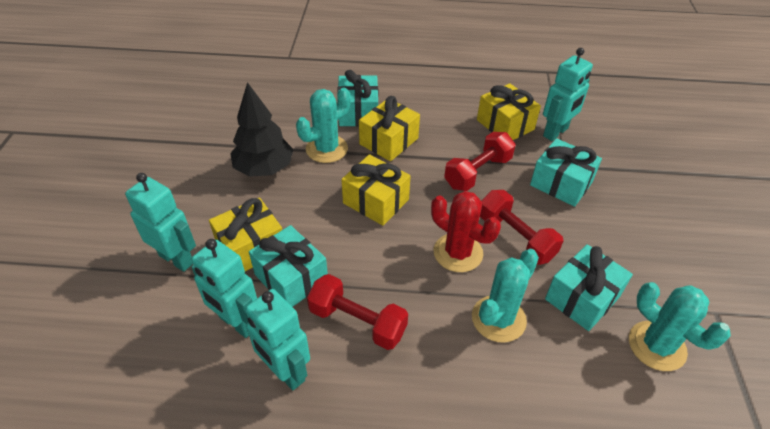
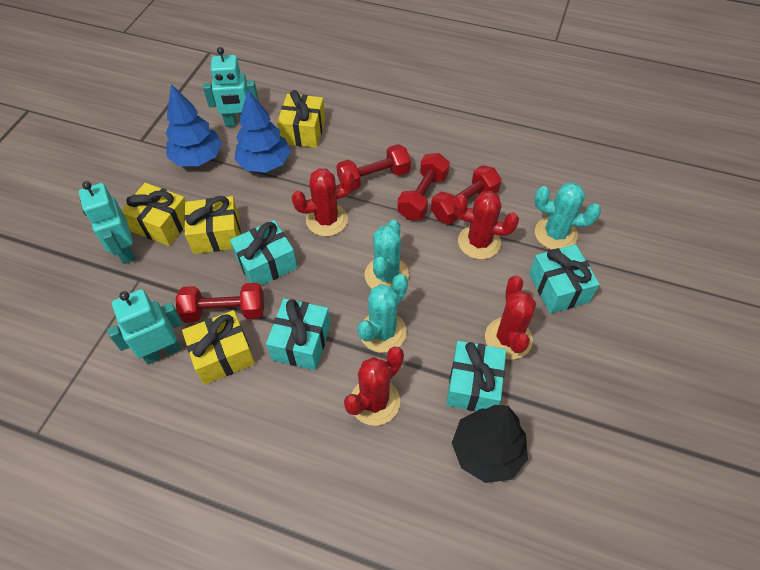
blue tree: none = 0 -> [166,84,222,166] [234,90,291,173] = 2
red cactus: [431,191,501,272] = 1 -> [292,168,355,236] [344,346,404,426] [453,191,519,259] [485,275,536,360] = 4
red dumbbell: [307,274,408,350] [444,132,516,191] [480,190,564,265] = 3 -> [176,283,264,323] [336,144,411,191] [397,153,450,220] [431,165,502,224] = 4
turquoise robot: [125,173,196,272] [191,239,257,338] [245,289,310,390] [543,48,593,141] = 4 -> [79,181,135,264] [107,289,183,364] [203,47,258,127] = 3

